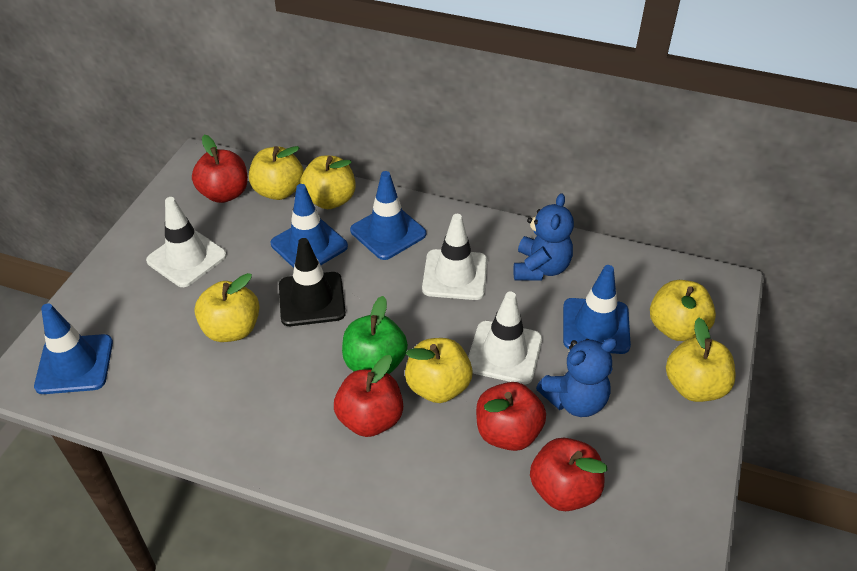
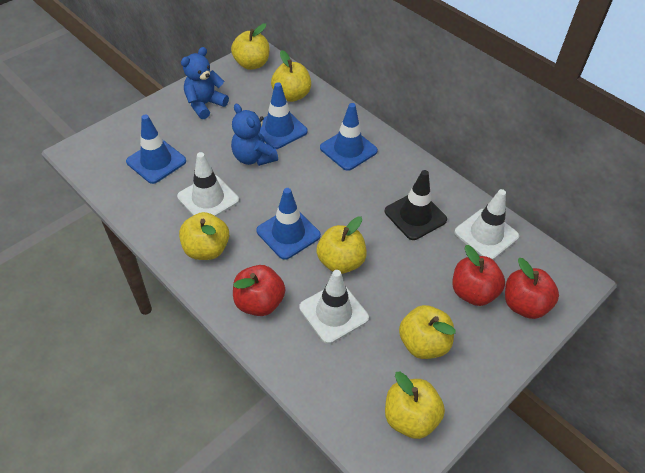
green apple: [342,296,408,374] = 1 -> none = 0
red apple: [192,135,248,203] [334,355,403,437] [476,382,546,451] [530,438,608,511] = 4 -> [233,265,285,316] [453,245,505,306] [505,258,559,319] = 3

